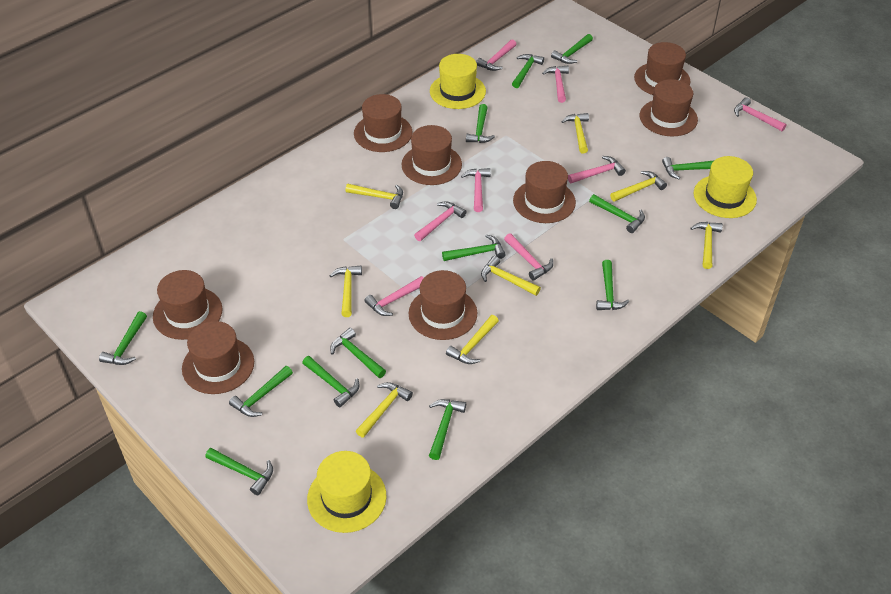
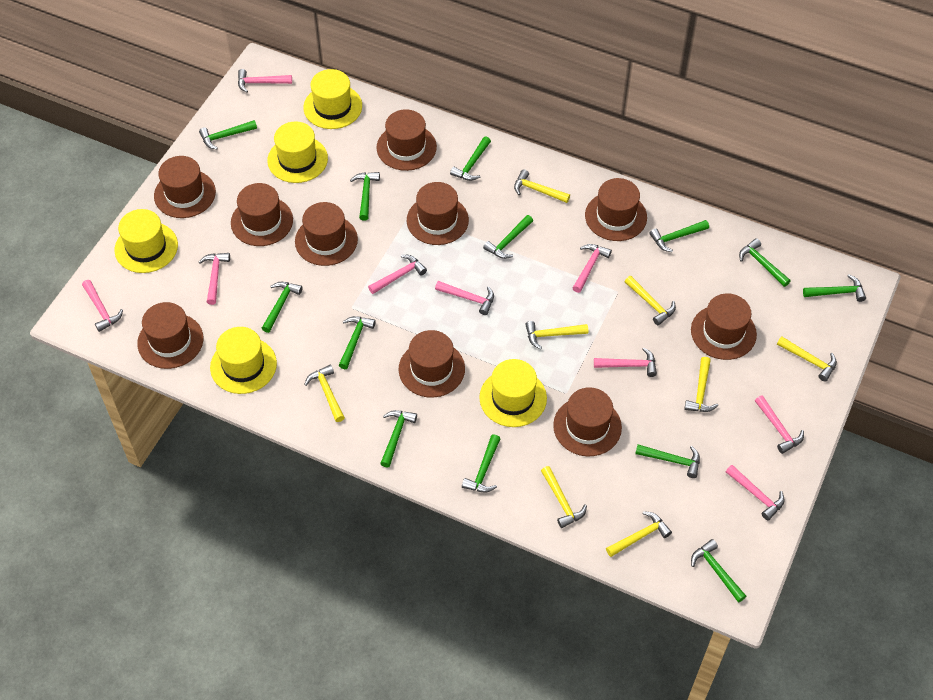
brown hat: [153,270,223,340] [182,321,254,394] [354,94,412,152] [401,125,462,185] [408,270,477,340] [513,161,576,223] [634,42,691,95] [640,79,698,136] = 8 -> [137,302,204,369] [154,156,216,218] [231,183,293,246] [295,202,358,266] [377,109,437,171] [398,330,465,398] [407,182,469,245] [553,387,622,456] [585,178,647,241] [691,293,757,360] = 10
pink hammer: [364,276,424,316] [414,202,467,241] [461,168,491,212] [476,39,516,71] [504,233,553,281] [542,66,569,103] [568,156,626,183] [734,97,787,132] = 8 -> [82,280,123,332] [199,253,230,305] [238,69,292,93] [368,255,427,294] [435,281,494,315] [573,244,612,293] [594,347,657,377] [726,465,785,521] [755,395,804,454] = 9
yellow hat: [307,451,387,533] [430,54,486,109] [693,156,757,218] = 3 -> [115,209,178,273] [210,327,277,394] [267,122,328,183] [303,69,362,129] [479,359,547,427] = 5

